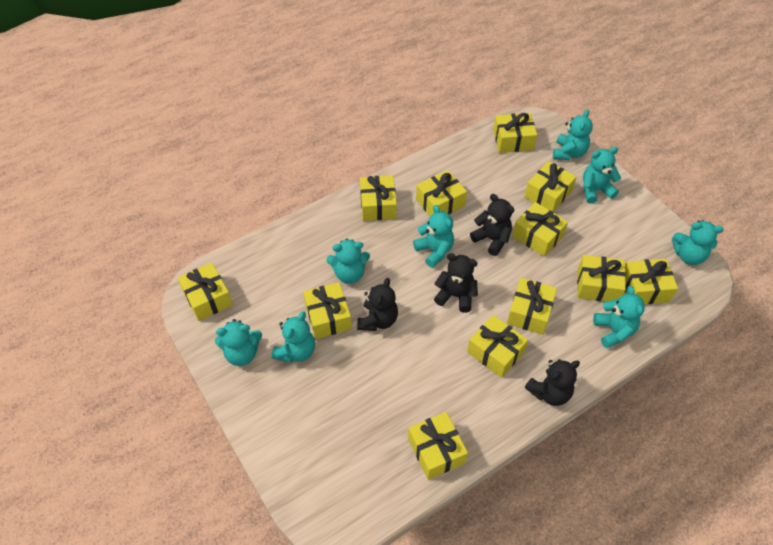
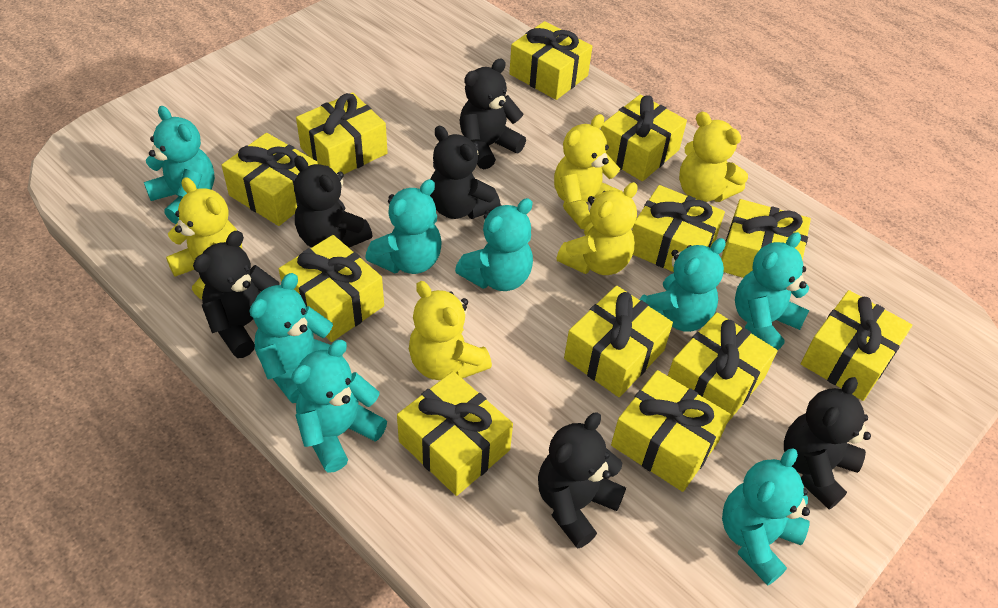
black teddy bear: [357,278,398,331] [434,253,478,313] [470,194,514,256] [525,359,580,406] = 4 -> [193,231,279,358] [294,156,373,248] [430,126,501,219] [459,59,526,169] [538,412,626,549] [784,377,871,509] = 6
yellow teddy bear: none = 0 -> [166,177,242,299] [409,281,492,380] [554,114,623,230] [557,182,638,275] [679,112,748,202] = 5

